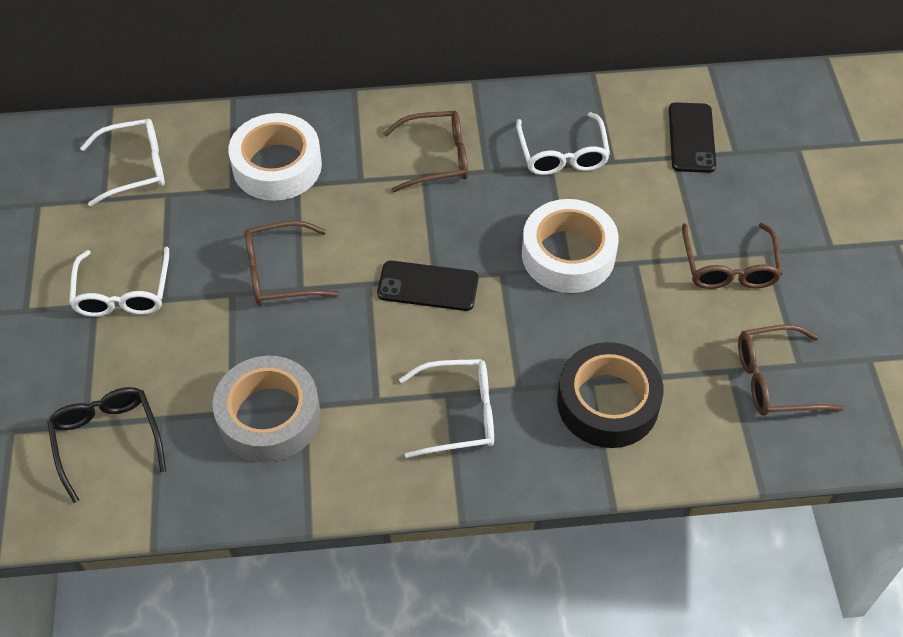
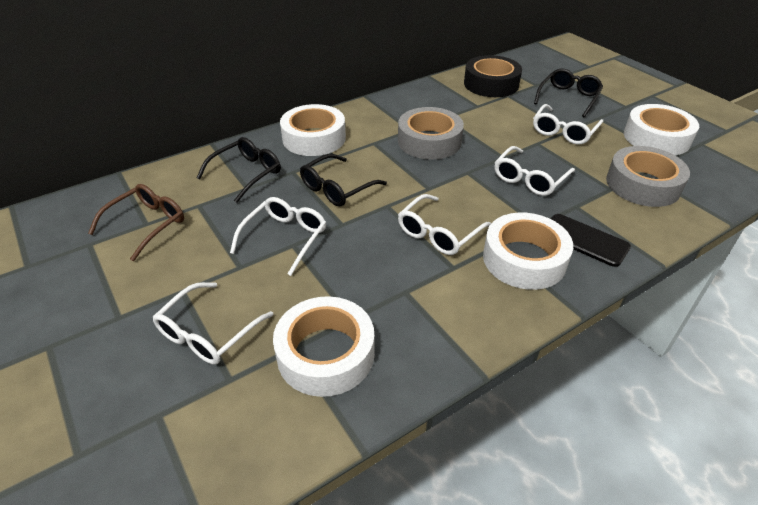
black glasses: [47,387,166,503] = 1 -> [197,137,281,203] [300,154,387,207] [534,68,603,117] = 3
black phone: [377,261,478,311] [669,102,716,173] = 2 -> [551,214,631,267] = 1
brown glasses: [245,220,339,305] [383,111,468,192] [682,223,783,289] [738,324,844,415] = 4 -> [88,184,184,261] = 1
grey tape: [213,356,321,462] = 1 -> [398,107,464,160] [606,146,690,207] = 2
white glasses: [69,247,169,317] [80,119,165,206] [399,359,494,458] [516,112,610,175] = 4 -> [153,282,274,365] [230,197,326,276] [398,194,491,255] [494,146,575,196] [533,104,604,145] = 5
white tape: [228,113,322,201] [522,199,619,293] = 2 -> [273,296,375,397] [280,104,346,156] [483,213,573,290] [624,104,699,155] = 4

